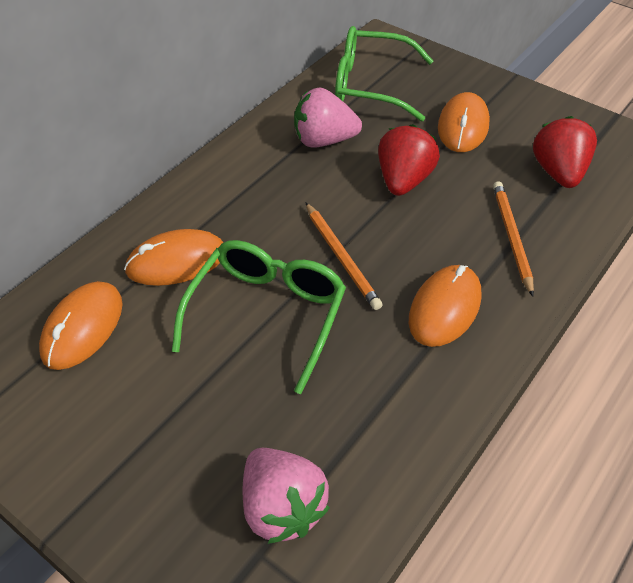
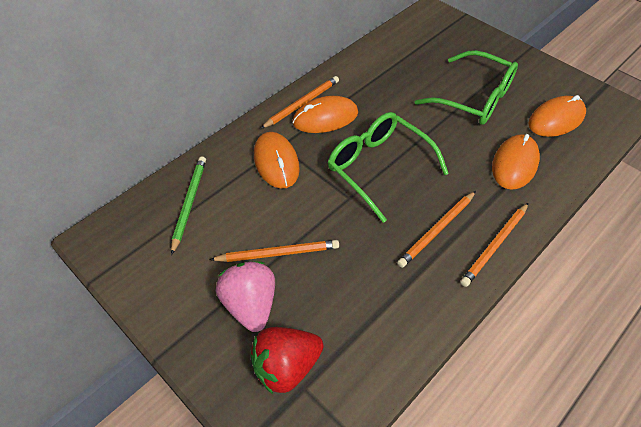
green pencil: none = 0 -> [171,156,206,255] = 1
orange pencil: [305,202,382,310] [493,181,534,296] = 2 -> [209,240,339,262] [261,76,339,129] [397,191,476,268] [460,203,528,287] = 4
pink strawberry: [243,448,330,544] [294,88,362,148] = 2 -> [216,261,275,332] = 1
red strawberry: [378,124,440,196] [533,116,597,188] = 2 -> [250,327,324,394] = 1

